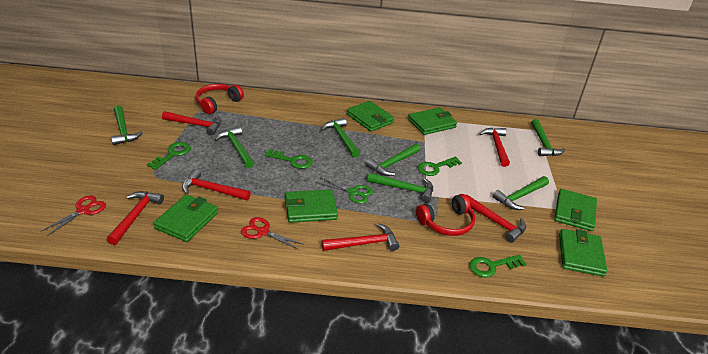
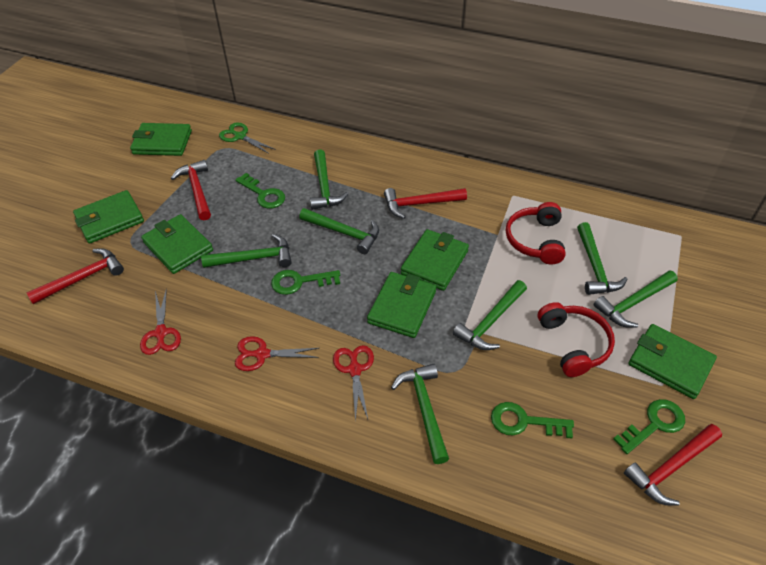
red hammer: [107,191,164,245] [162,111,221,135] [182,169,251,200] [322,223,399,251] [466,194,526,243] [479,128,510,167] = 6 -> [27,248,124,304] [171,160,211,220] [384,188,467,219] [624,424,722,506] = 4
red scissors: [42,195,106,236] [241,217,302,250] = 2 -> [140,288,181,355] [235,336,319,371] [333,345,374,422] = 3

